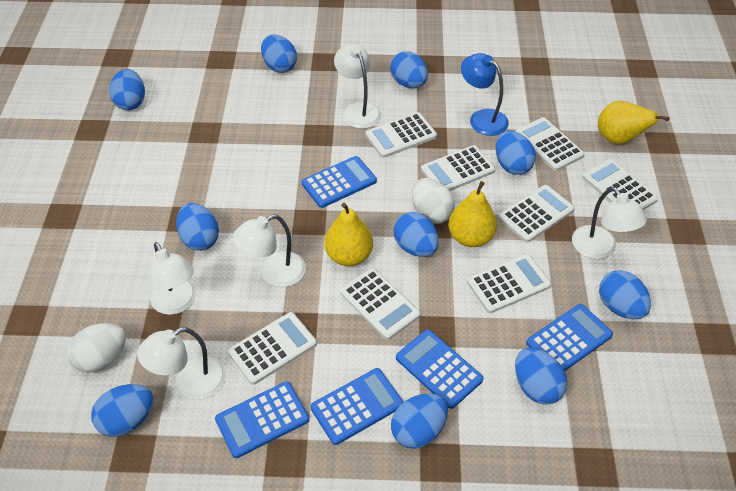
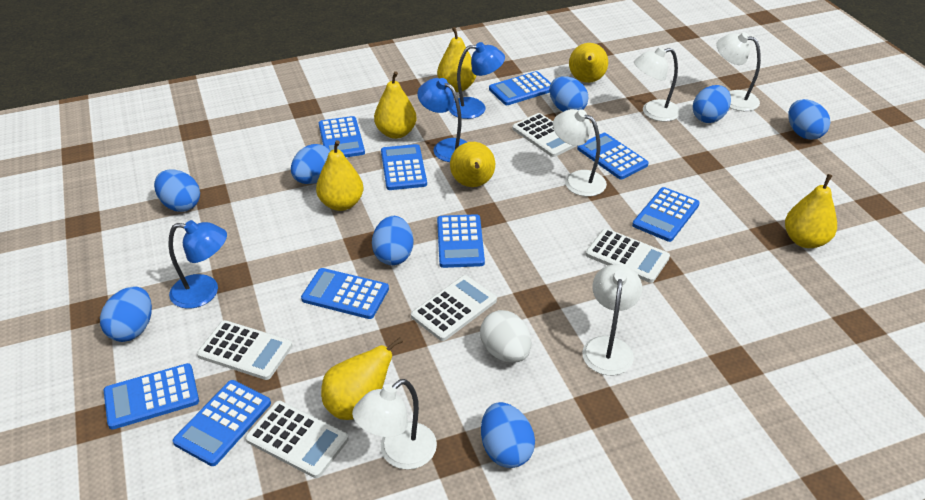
blue calculator: [215,381,309,458] [301,156,377,208] [310,368,403,445] [396,329,483,409] [526,304,613,371] = 5 -> [103,363,199,430] [173,380,271,466] [301,268,389,319] [319,116,365,157] [381,144,427,190] [437,214,485,268] [489,71,551,105] [577,133,649,179] [632,187,700,242] = 9
blue egg: [91,384,154,437] [109,69,145,110] [176,203,219,251] [261,35,297,73] [390,51,428,88] [391,393,448,449] [393,212,439,257] [495,131,536,175] [515,348,567,405] [599,270,651,319] = 10 -> [100,286,152,342] [154,169,200,212] [291,144,330,184] [372,216,414,265] [481,402,535,468] [549,76,588,112] [693,85,731,123] [788,99,830,140] = 8
blue lamp: [461,53,509,136] = 1 -> [169,220,227,309] [418,78,467,162] [449,42,505,119] = 3
white calculator: [228,312,317,385] [340,268,420,340] [365,112,437,158] [421,145,495,191] [467,254,551,313] [499,185,575,242] [515,117,585,171] [582,159,658,210] = 8 -> [197,320,292,380] [245,401,349,478] [411,275,497,341] [512,113,576,157] [585,228,670,283] = 5
white egg: [67,323,126,373] [412,178,455,224] = 2 -> [480,310,531,363] = 1
yellow pear: [324,203,373,266] [448,181,497,247] [598,101,669,144] = 3 -> [316,140,363,211] [321,337,403,420] [374,71,417,139] [437,27,477,92] [450,142,495,187] [569,43,608,83] [785,174,837,248] = 7

